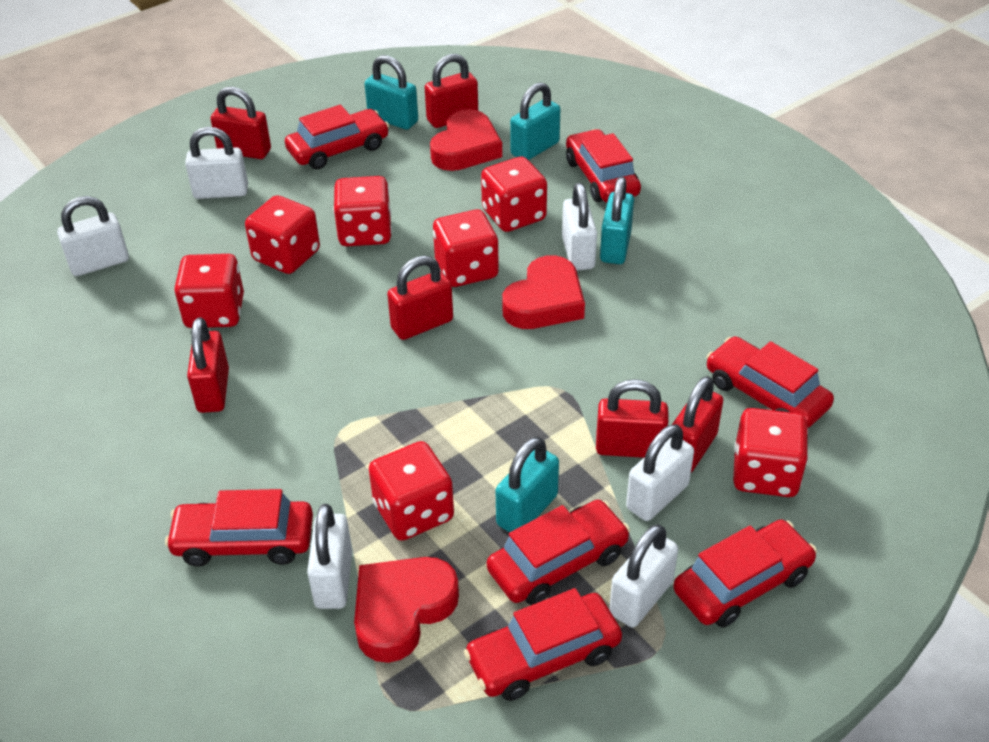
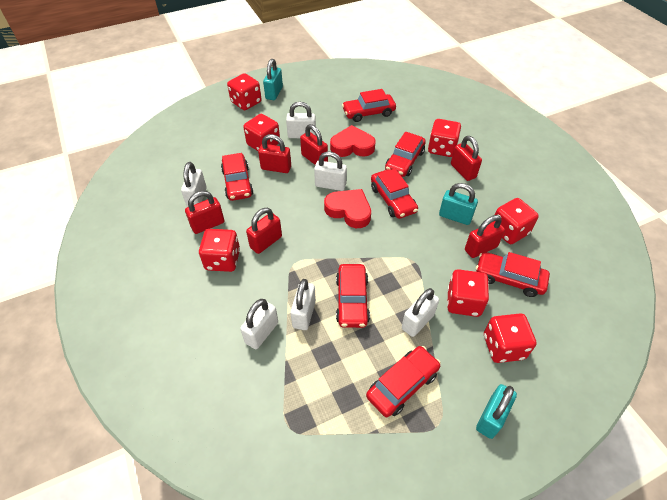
red heart: [354,557,459,663] [430,109,502,171] [502,255,585,329] = 3 -> [324,189,371,228] [330,125,376,157] = 2
turquoise padlock: [365,55,418,130] [495,437,559,532] [510,82,560,160] [600,177,634,264] = 4 -> [263,59,283,100] [439,183,478,225] [476,384,517,439] = 3

